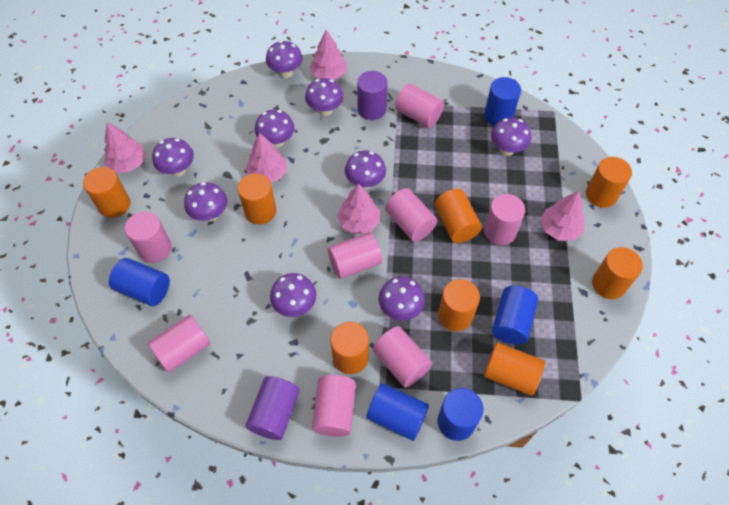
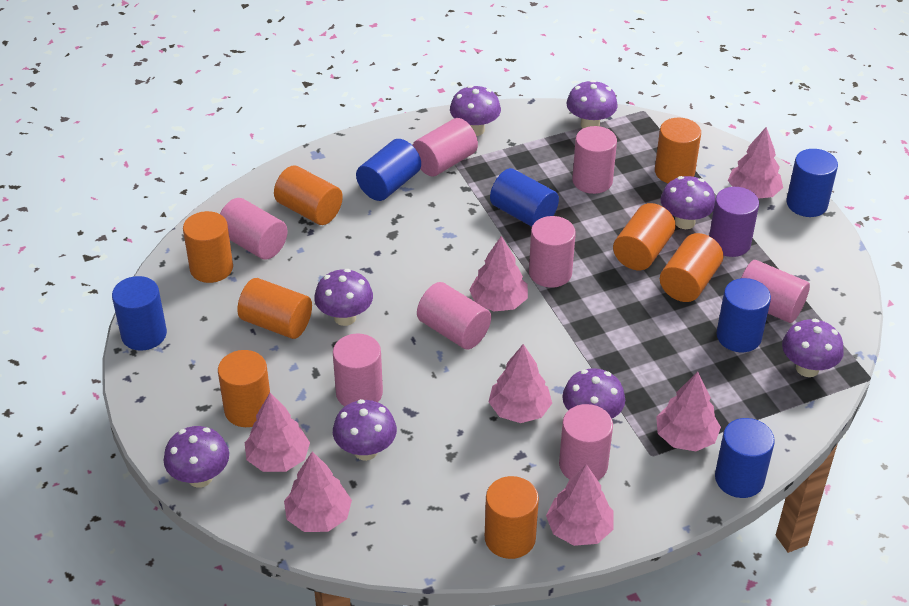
blue cylinder: [109,258,170,306] [366,383,429,441] [438,388,483,441] [484,77,521,126] [492,285,538,345] = 5 -> [112,276,167,351] [356,139,421,201] [490,168,559,227] [715,418,775,498] [716,278,771,352] [786,149,838,217] = 6
pink tree: [104,122,146,172] [246,132,287,182] [310,30,347,80] [337,184,380,234] [540,191,584,241] = 5 -> [245,393,310,472] [284,451,352,532] [469,236,528,312] [489,344,552,423] [546,464,613,546] [656,372,721,451] [728,127,783,199] = 7
purple cylinder: [246,376,300,440] [357,71,388,120] = 2 -> [709,187,759,257] = 1
purple mushroom: [152,138,194,176] [184,182,227,222] [255,109,295,148] [266,41,303,78] [270,273,316,317] [305,78,344,116] [345,150,386,189] [378,276,425,321] [491,117,531,156] = 9 -> [164,426,229,488] [314,269,373,326] [333,399,397,461] [450,85,501,136] [562,368,625,419] [567,80,618,128] [660,176,715,229] [782,319,844,377] = 8

